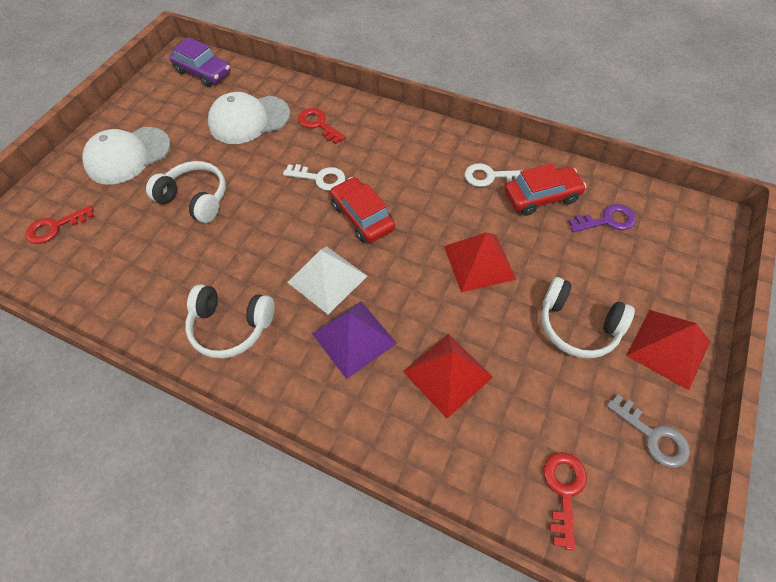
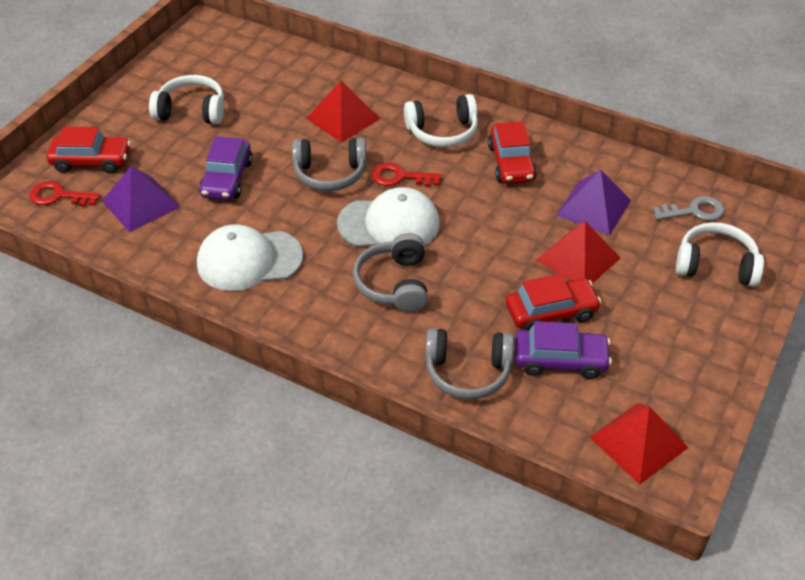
grey headphones: none = 0 -> [292,138,367,191] [353,233,428,313] [425,328,514,400] = 3
purple car: [170,37,231,87] = 1 -> [199,136,253,200] [515,321,612,379] = 2
purple key: [568,204,636,232] = 1 -> none = 0
purple pyramid: [312,301,397,379] = 1 -> [102,166,180,232] [556,170,631,236] = 2
red car: [330,177,395,243] [504,163,586,216] = 2 -> [47,127,131,174] [488,121,537,184] [506,274,601,330] = 3
red key: [25,205,94,244] [298,108,346,144] [543,452,587,551] = 3 -> [29,181,101,206] [372,163,442,187] = 2
white key: [283,164,345,191] [464,163,523,187] = 2 -> none = 0
white pyramid: [287,246,367,315] = 1 -> none = 0

